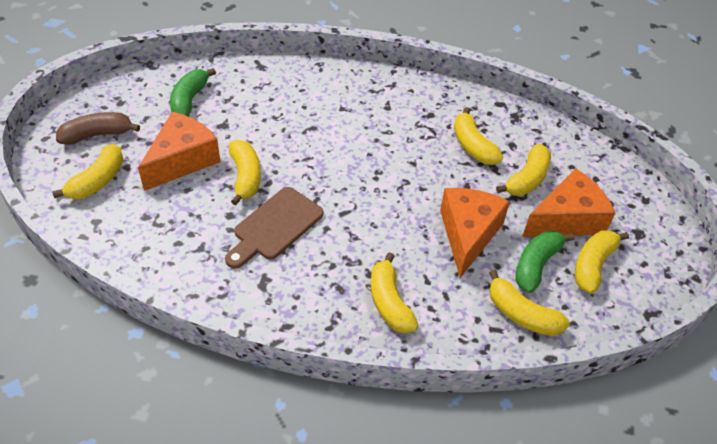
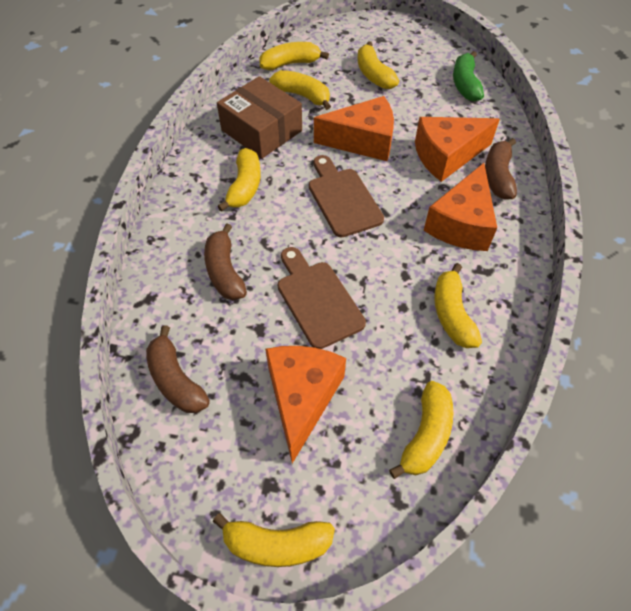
brown banana: [56,112,140,145] = 1 -> [146,325,210,413] [204,223,247,300] [485,138,517,200] = 3
brown box: none = 0 -> [217,76,302,159] = 1
brown cutting board: [225,187,323,269] = 1 -> [278,247,366,349] [309,155,384,238] = 2
green banana: [170,68,216,117] [516,231,574,293] = 2 -> [453,51,484,102] = 1
orange cheese: [138,112,221,191] [440,188,510,278] [522,168,616,237] = 3 -> [265,346,346,464] [314,96,394,161] [415,117,500,182] [423,163,497,251] = 4

